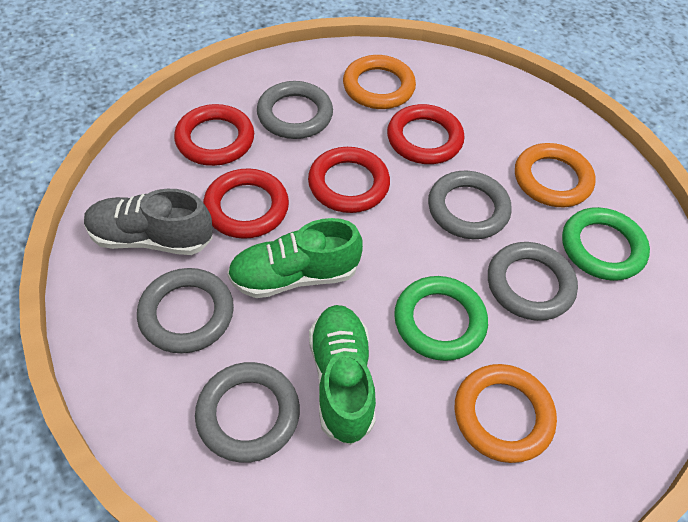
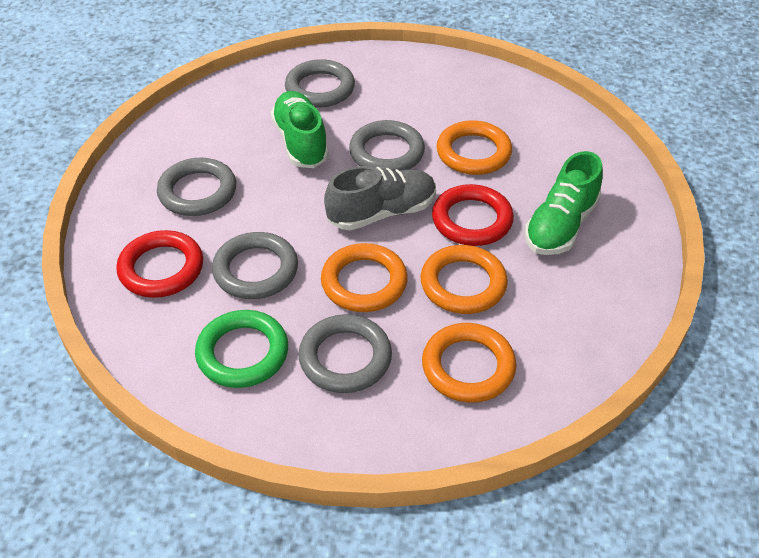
green ring: [394,276,488,361] [562,207,650,281] = 2 -> [195,310,288,388] = 1
orange ring: [343,55,416,109] [455,364,557,463] [515,143,595,207] = 3 -> [321,243,408,312] [420,245,508,314] [422,323,516,403] [436,120,512,175] = 4
red ring: [174,104,254,166] [203,168,289,239] [308,147,390,213] [387,104,464,164] = 4 -> [116,230,203,298] [432,184,514,246] = 2

